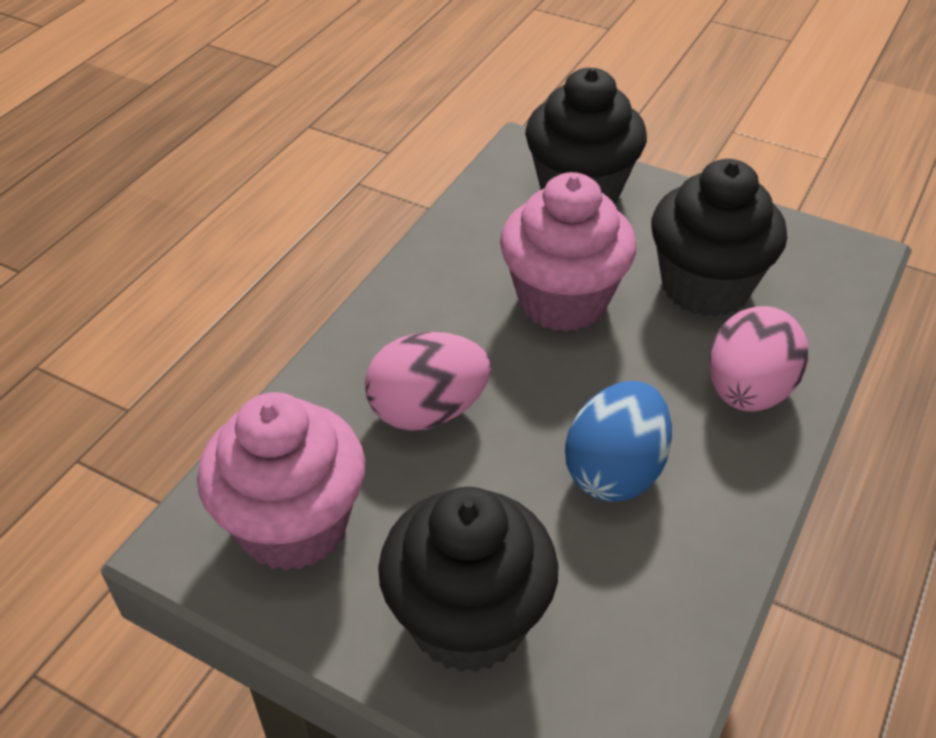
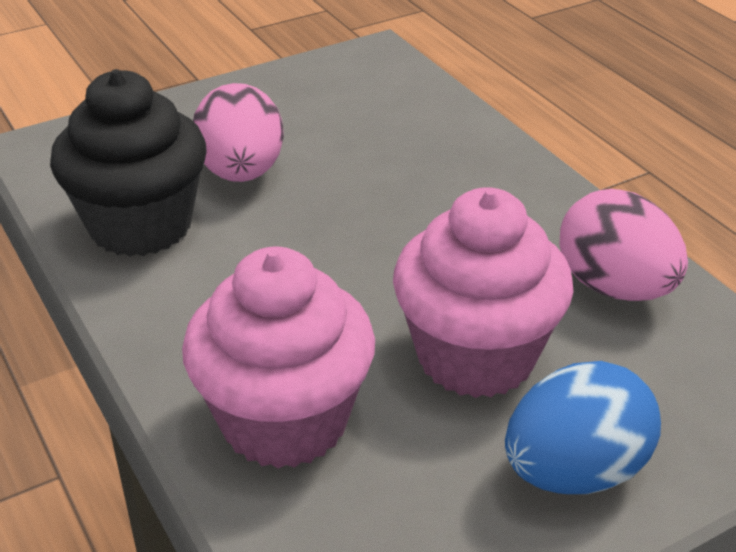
black cupcake: [378,487,559,672] [525,68,647,203] [651,159,787,317] = 3 -> [50,69,207,257] = 1

